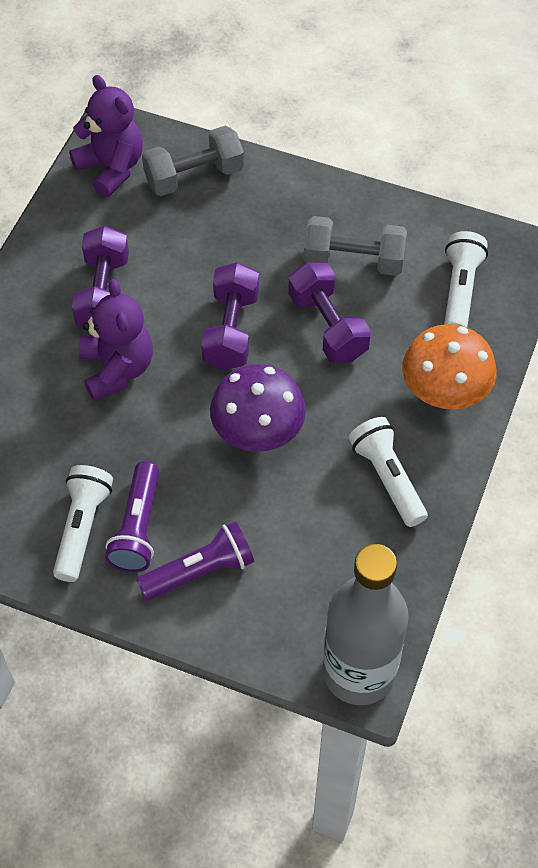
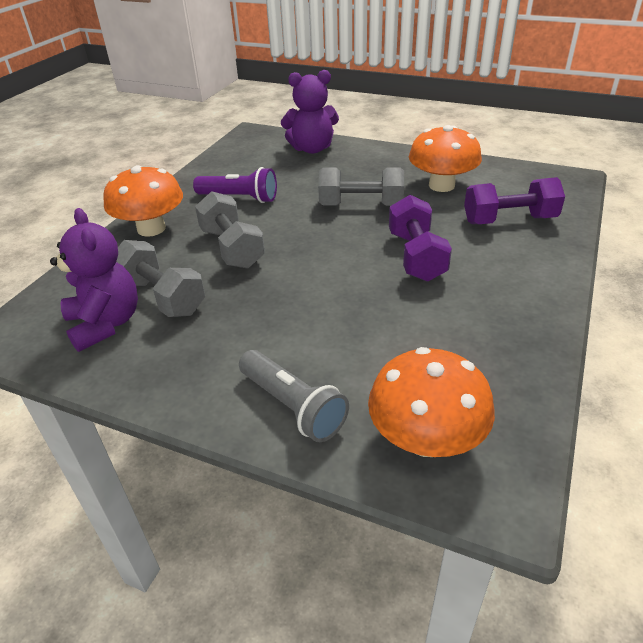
grey bottle: [323,544,409,705] = 1 -> none = 0
grey dumbbell: [142,126,244,196] [304,216,407,276] = 2 -> [116,240,205,317] [195,191,265,269] [318,167,404,206] = 3
grey flashlight: none = 0 -> [239,350,349,442] = 1
orange mushroom: [402,324,496,409] = 1 -> [103,165,183,237] [368,347,495,457] [409,125,482,192] = 3
purple dumbbell: [72,226,129,327] [201,262,259,370] [288,262,371,363] = 3 -> [389,195,452,282] [464,177,565,224] = 2
purple flashlight: [105,461,159,572] [136,521,254,600] = 2 -> [193,167,277,203] = 1
purple mushroom: [210,364,306,452] = 1 -> none = 0
white flashlight: [53,465,113,582] [349,417,428,527] [444,231,488,327] = 3 -> none = 0

